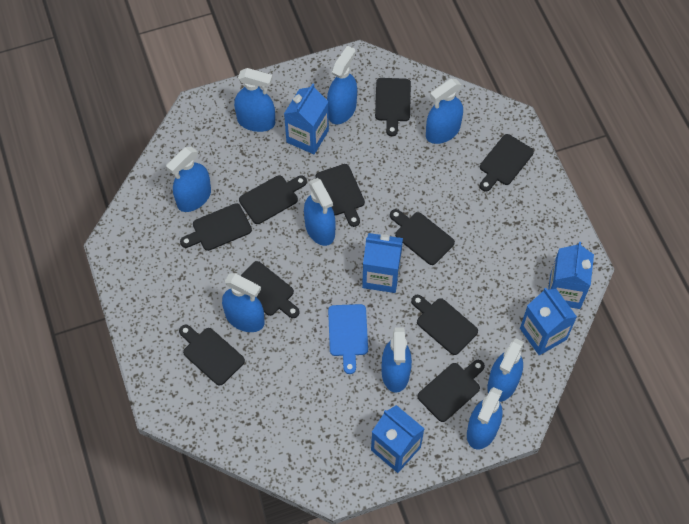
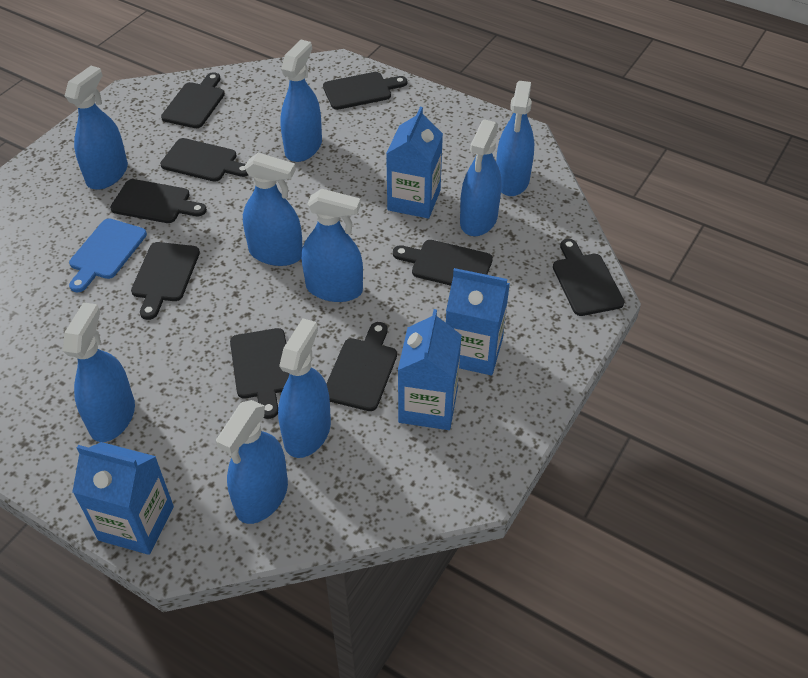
black cutting board: [179,325,245,386] [180,203,252,251] [239,175,307,224] [240,261,300,318] [316,164,365,227] [375,78,411,136] [390,209,455,265] [411,295,478,355] [417,360,485,422] [480,134,534,192] = 10 -> [110,179,207,223] [131,242,200,320] [160,138,248,182] [161,72,225,128] [230,328,289,419] [323,72,407,110] [326,322,397,411] [393,240,493,286] [553,239,624,316] = 9
blue carton: [284,83,329,154] [362,233,403,293] [371,405,425,473] [520,288,577,355] [548,242,594,309] = 5 -> [72,442,174,555] [386,107,443,219] [398,309,462,430] [446,268,510,375] = 4

